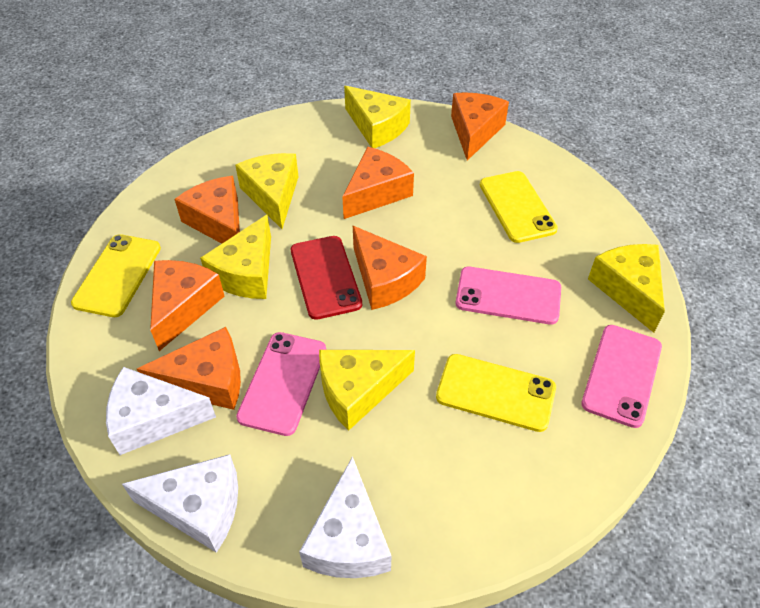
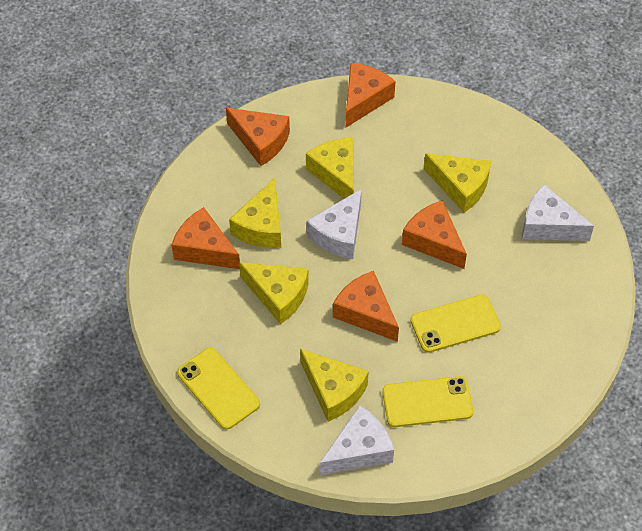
orange cheese: [137,327,241,410] [150,260,224,351] [175,176,240,244] [342,147,414,219] [353,226,427,310] [451,92,509,161] = 6 -> [171,207,240,269] [226,108,290,166] [333,271,399,342] [346,63,396,127] [402,200,467,269] = 5
pink phone: [236,332,326,436] [455,267,561,325] [581,325,662,428] = 3 -> none = 0
red phone: [291,236,362,320] = 1 -> none = 0

